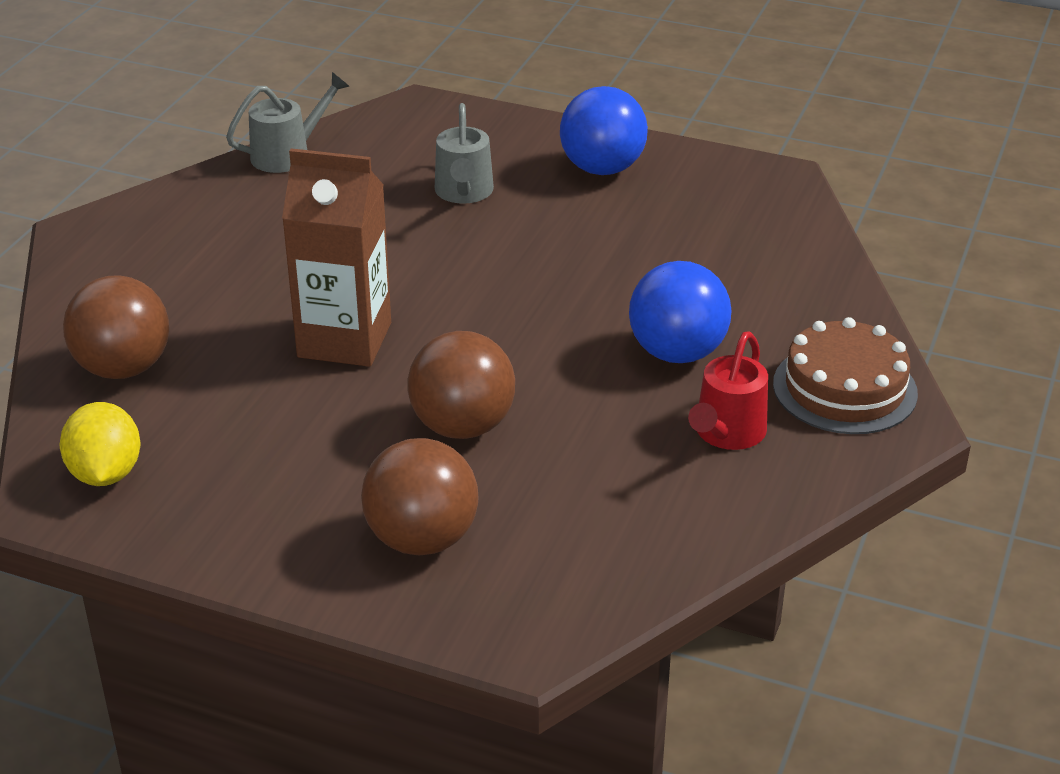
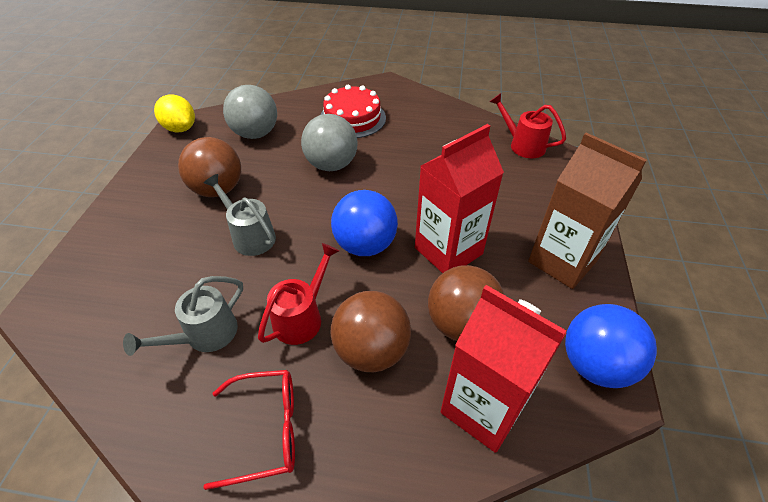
brown cake: [773,317,918,434] = 1 -> none = 0
grey ball: none = 0 -> [223,85,277,139] [301,114,358,171] = 2
red cake: none = 0 -> [320,85,386,138] = 1
red carton: none = 0 -> [415,124,504,273] [441,285,567,453] = 2
red glasses: none = 0 -> [203,370,295,490] = 1
red watering can: [688,331,768,450] = 1 -> [258,243,339,345] [490,93,566,158] = 2

